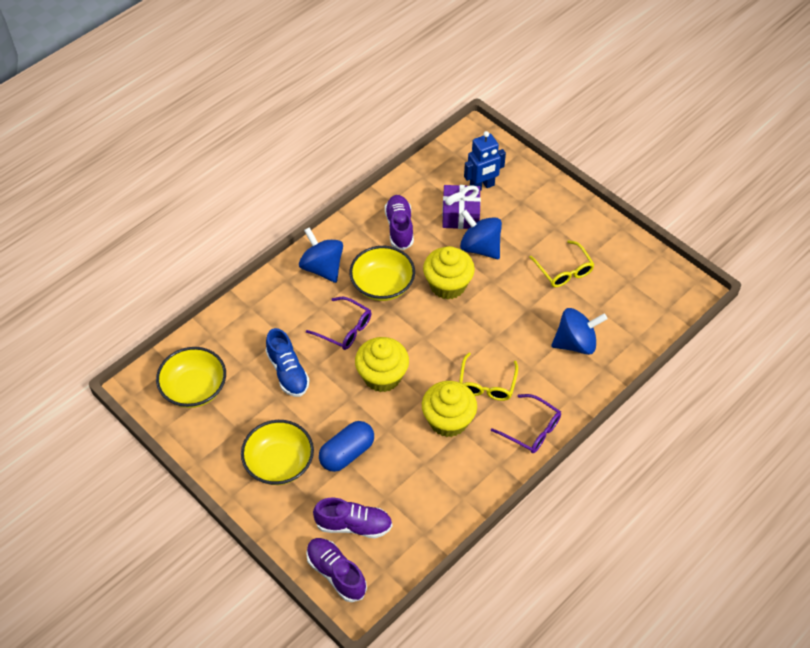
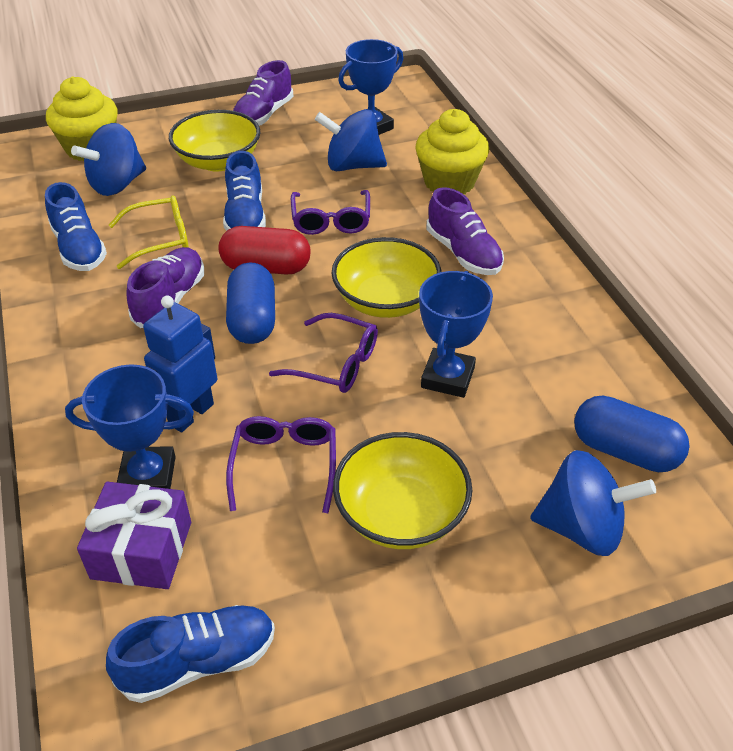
blue capsule: [319,421,374,472] = 1 -> [226,262,275,344] [574,396,690,472] = 2
blue shoe: [266,328,310,397] = 1 -> [45,182,107,271] [106,605,275,703] [223,151,266,231] = 3
blue trophy: none = 0 -> [65,364,194,489] [338,39,403,135] [419,271,493,398] = 3
purple glasses: [306,297,371,350] [491,394,561,453] = 2 -> [226,416,336,513] [269,313,378,393] [291,190,370,235] = 3
red capsule: none = 0 -> [218,226,310,275] = 1
yellow cupcake: [355,337,409,392] [422,381,477,437] [423,246,475,300] = 3 -> [46,76,117,161] [416,109,489,194] = 2
yellow glasses: [459,353,518,401] [529,240,595,287] = 2 -> [109,195,189,269] = 1

